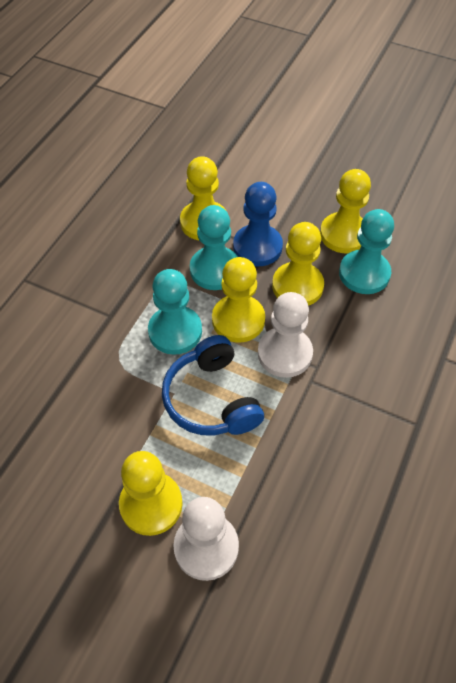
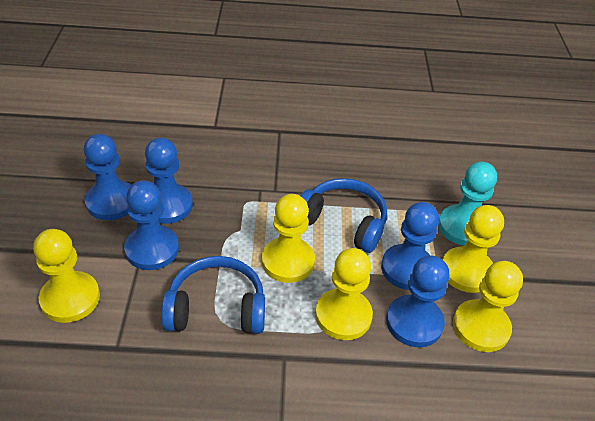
blue headphones: [162,335,264,435] = 1 -> [161,256,265,334] [301,178,387,253] = 2
blue pawn: [233,182,283,266] = 1 -> [84,134,131,220] [124,180,179,270] [145,137,193,224] [381,202,439,290] [386,256,450,347] = 5
turquoise pawn: [148,269,202,355] [190,205,238,290] [339,209,394,294] = 3 -> [438,161,497,246] = 1
white pawn: [173,497,239,581] [258,292,313,378] = 2 -> none = 0

